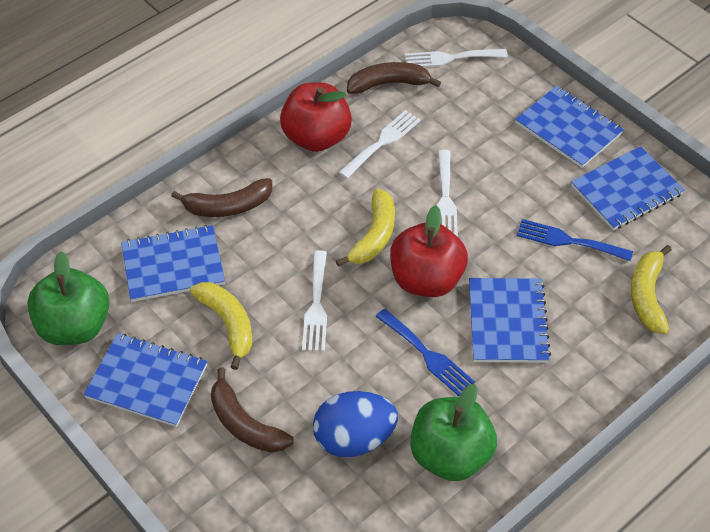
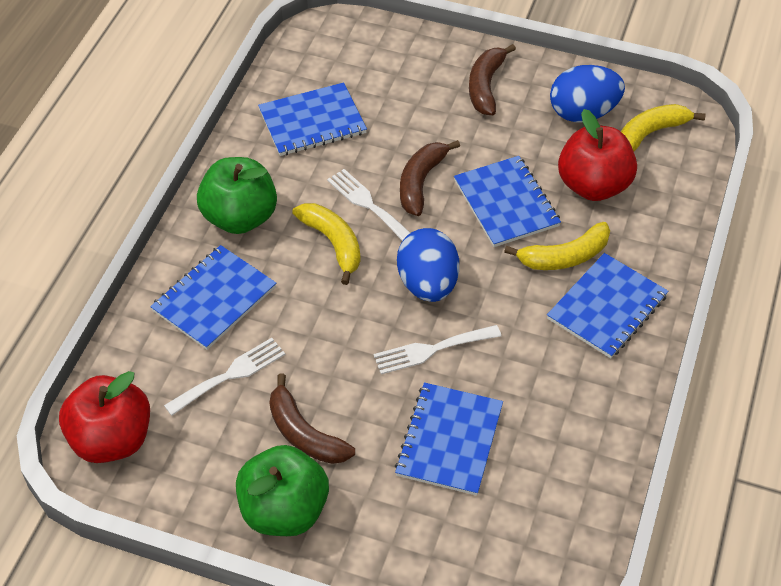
blue egg: [313,391,398,457] = 1 -> [397,228,459,302] [550,65,625,122] = 2
blue fork: [375,309,475,396] [517,219,633,261] = 2 -> none = 0
white fork: [302,250,327,351] [339,110,421,179] [405,49,508,67] [437,150,458,237] = 4 -> [164,338,285,416] [327,169,410,241] [374,325,501,374] = 3

